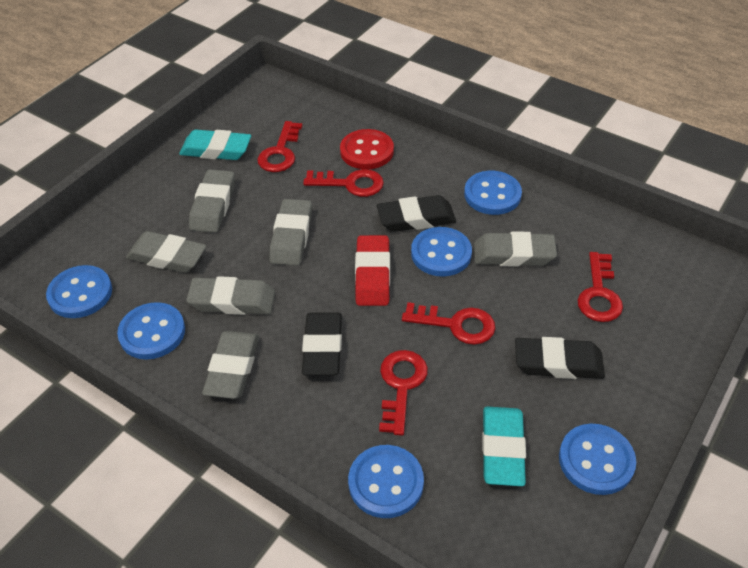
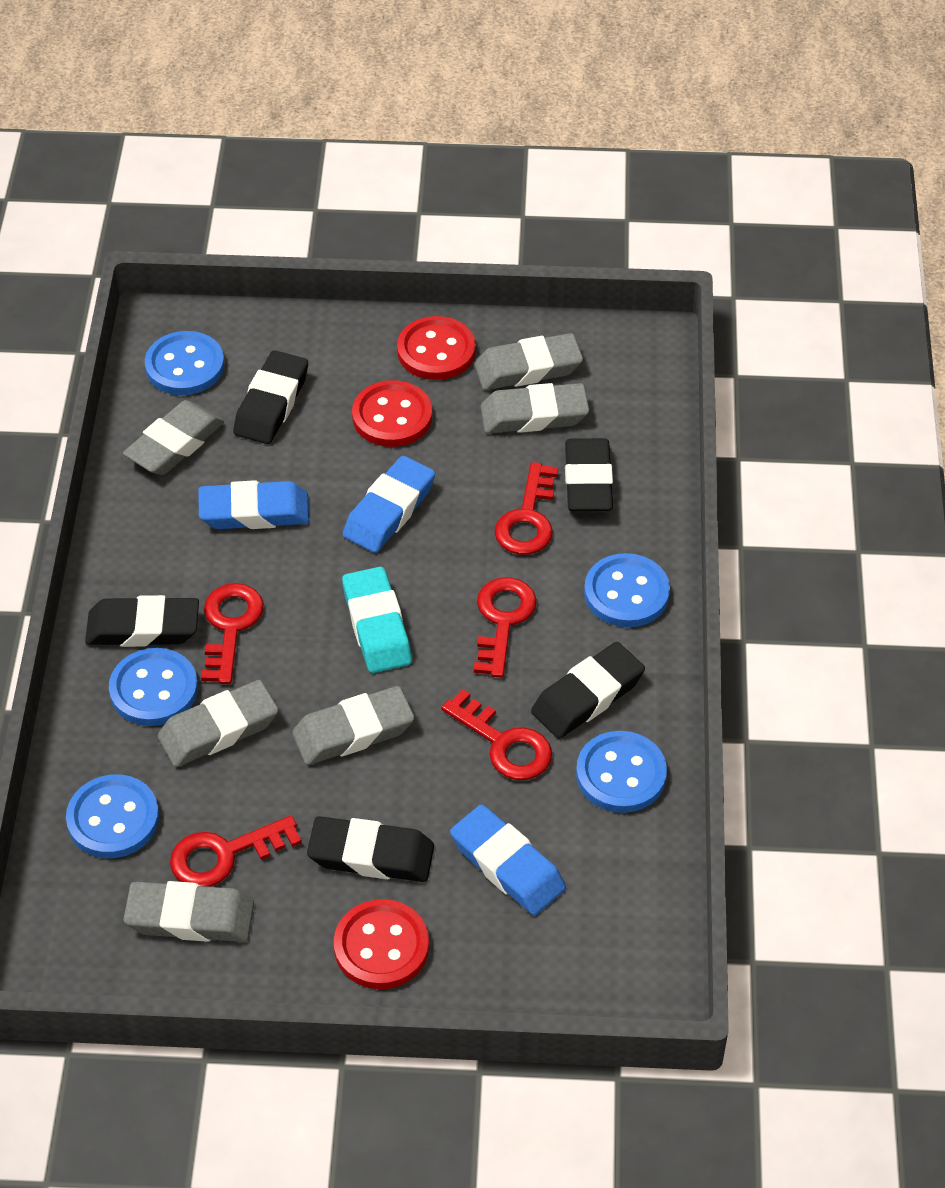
black eraser: [302,313,342,375] [377,195,456,232] [515,337,605,379] = 3 -> [85,595,199,647] [233,350,308,444] [307,816,434,882] [531,642,645,739] [565,438,613,511] = 5
blue button: [46,265,112,318] [117,302,185,360] [348,445,424,518] [411,227,472,276] [464,171,522,215] [559,424,636,495] = 6 -> [66,774,159,858] [109,648,198,726] [145,331,224,395] [576,731,667,813] [584,553,670,627] = 5
blue eraser: none = 0 -> [199,480,309,529] [343,456,435,553] [450,804,566,916] = 3
red button: [340,129,394,169] = 1 -> [334,899,429,989] [352,380,432,447] [397,316,476,380] = 3
red eraser: [355,235,390,306] = 1 -> none = 0
turquoise eraser: [179,130,251,160] [482,407,526,486] = 2 -> [342,567,412,673] = 1

